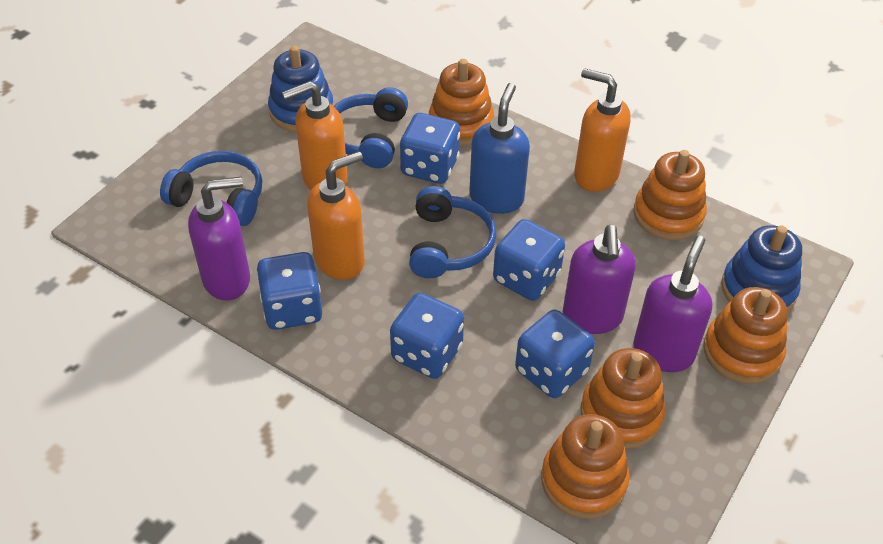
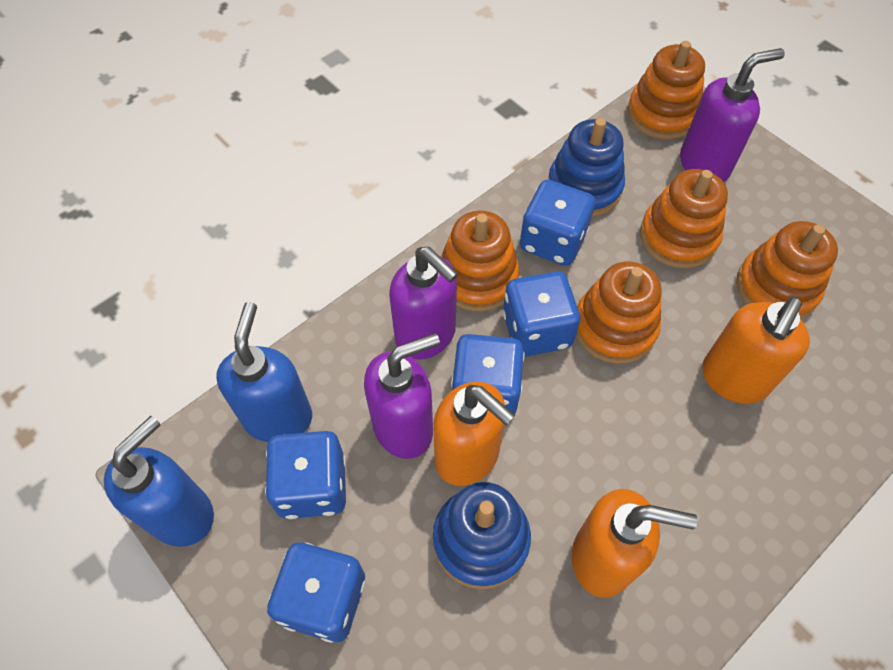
blue headphones: [160,151,262,226] [334,87,408,168] [409,186,496,278] = 3 -> none = 0
blue soap dispenser: [469,83,530,214] = 1 -> [104,416,214,547] [216,302,312,442] = 2

